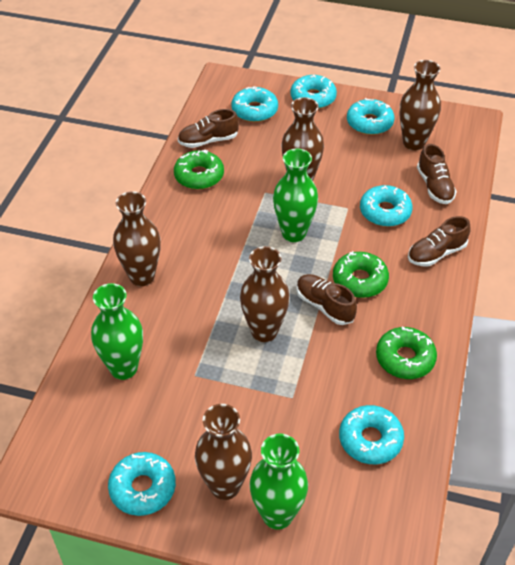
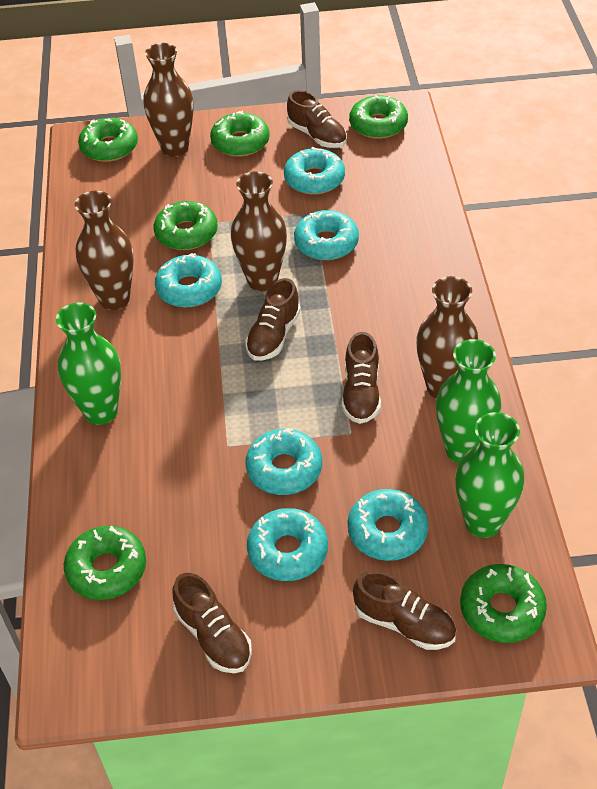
brown shoe: [178,109,239,148] [297,274,357,325] [408,216,471,267] [417,144,457,204] = 4 -> [173,573,252,673] [245,278,301,361] [287,90,347,148] [342,332,381,424] [353,571,456,650] = 5
brown vase: [113,191,161,286] [195,404,252,500] [240,246,290,342] [281,97,324,181] [400,60,441,150] = 5 -> [75,191,134,310] [144,43,194,157] [231,171,287,291] [416,276,478,399] = 4
green donut: [174,150,224,189] [333,251,389,298] [376,327,437,379] = 3 -> [64,526,146,600] [78,118,138,162] [154,201,218,250] [210,111,270,157] [349,95,408,139] [460,564,547,643] = 6

